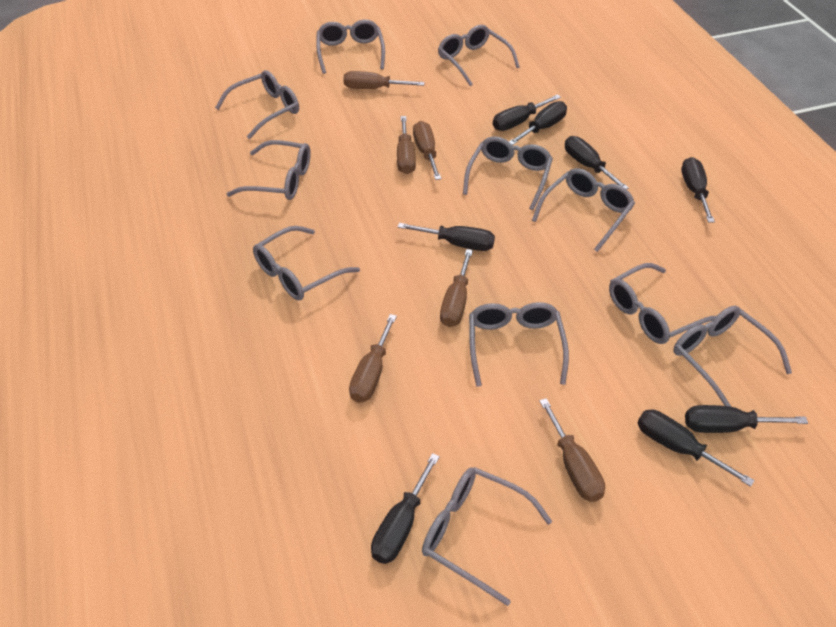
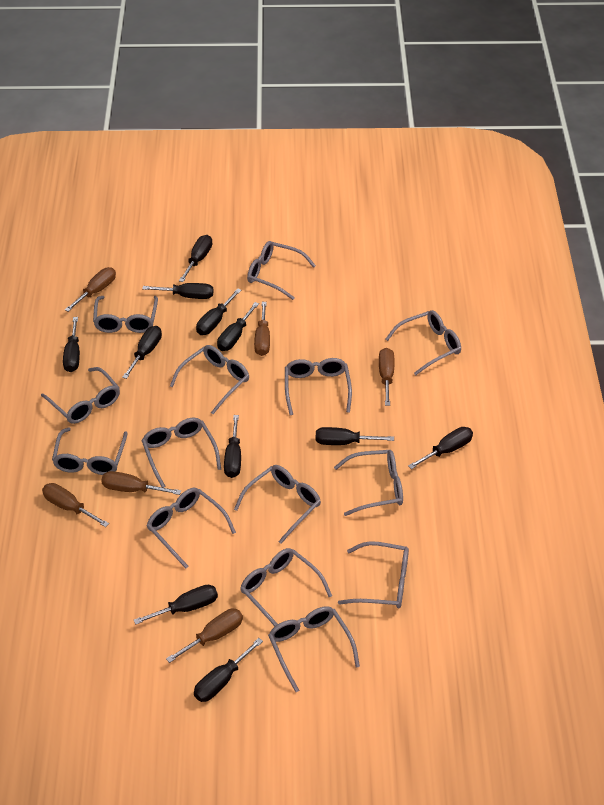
black screwdriver: [371,453,440,564] [398,223,495,251] [493,94,561,131] [509,101,567,145] [565,136,629,189] [638,410,755,487] [681,157,715,222] [685,405,808,433] = 8 -> [63,317,80,372] [122,326,162,379] [134,585,218,625] [142,283,213,299] [179,235,212,282] [194,638,263,702] [196,288,242,335] [217,302,259,351] [224,415,241,478] [316,427,394,445] [408,427,473,469] = 11
grey glasses: [215,70,299,139] [227,140,311,200] [253,226,360,300] [316,19,385,74] [422,467,552,606] [438,25,520,86] [463,136,553,210] [469,302,569,387] [532,168,635,252] [609,263,716,344] [673,306,792,407] = 11 -> [41,367,120,424] [52,427,128,475] [93,296,158,333] [141,418,221,488] [147,488,236,569] [170,345,249,414] [234,465,321,544] [240,548,332,626] [247,241,316,300] [268,606,360,692] [285,358,352,415] [334,450,403,516] [338,541,409,608] [386,310,461,375] = 14

